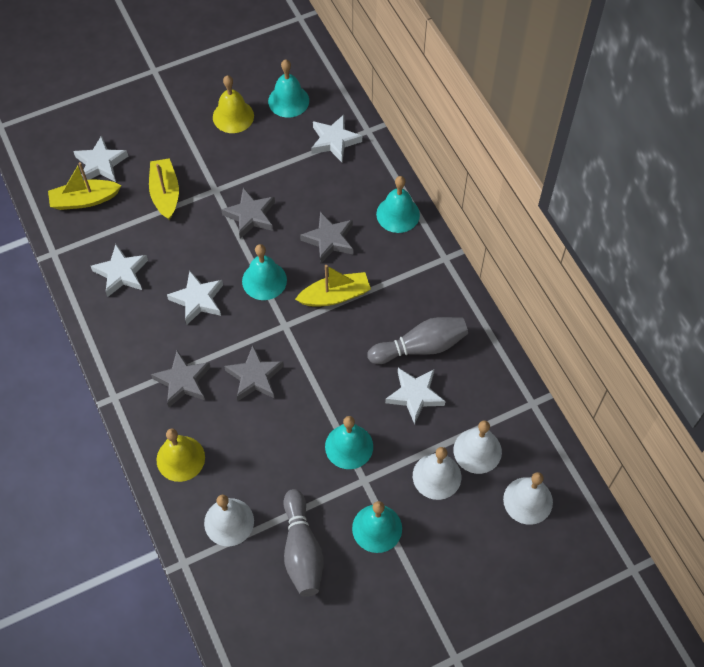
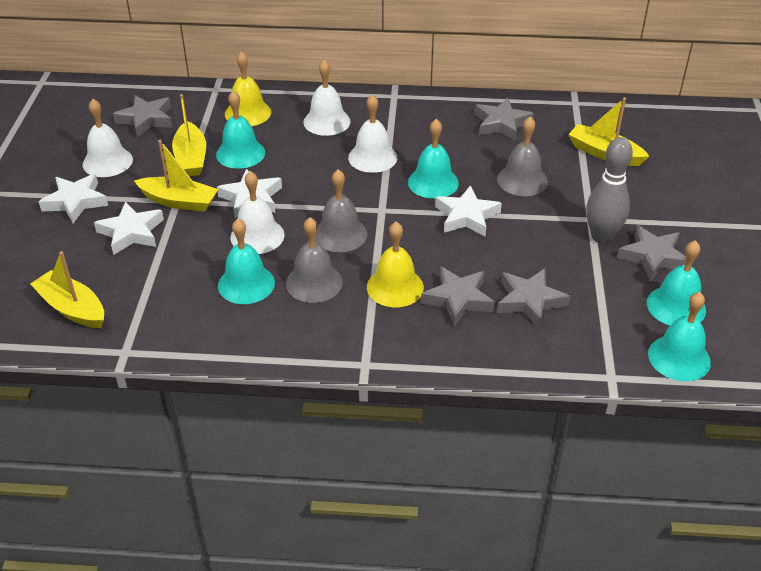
grey bell: none = 0 -> [286,217,343,303] [315,169,367,252] [497,116,548,196] = 3
grey bowling pin: [283,489,324,597] [367,317,468,364] = 2 -> [586,137,633,244] = 1
grey star: [151,350,211,407] [221,188,275,239] [224,346,284,401] [300,212,353,263] = 4 -> [113,95,172,137] [421,266,495,326] [475,98,534,141] [497,269,570,328] [617,225,686,281] = 5
white star: [73,135,129,182] [91,244,148,297] [167,271,223,324] [311,115,362,162] [385,368,446,425] = 5 -> [39,174,108,223] [94,202,164,255] [217,169,282,218] [435,185,502,237] = 4
yellow boat: [48,162,122,210] [149,158,179,220] [295,265,371,306] = 3 -> [30,251,104,328] [134,140,218,212] [172,94,206,176] [568,97,649,166] = 4

